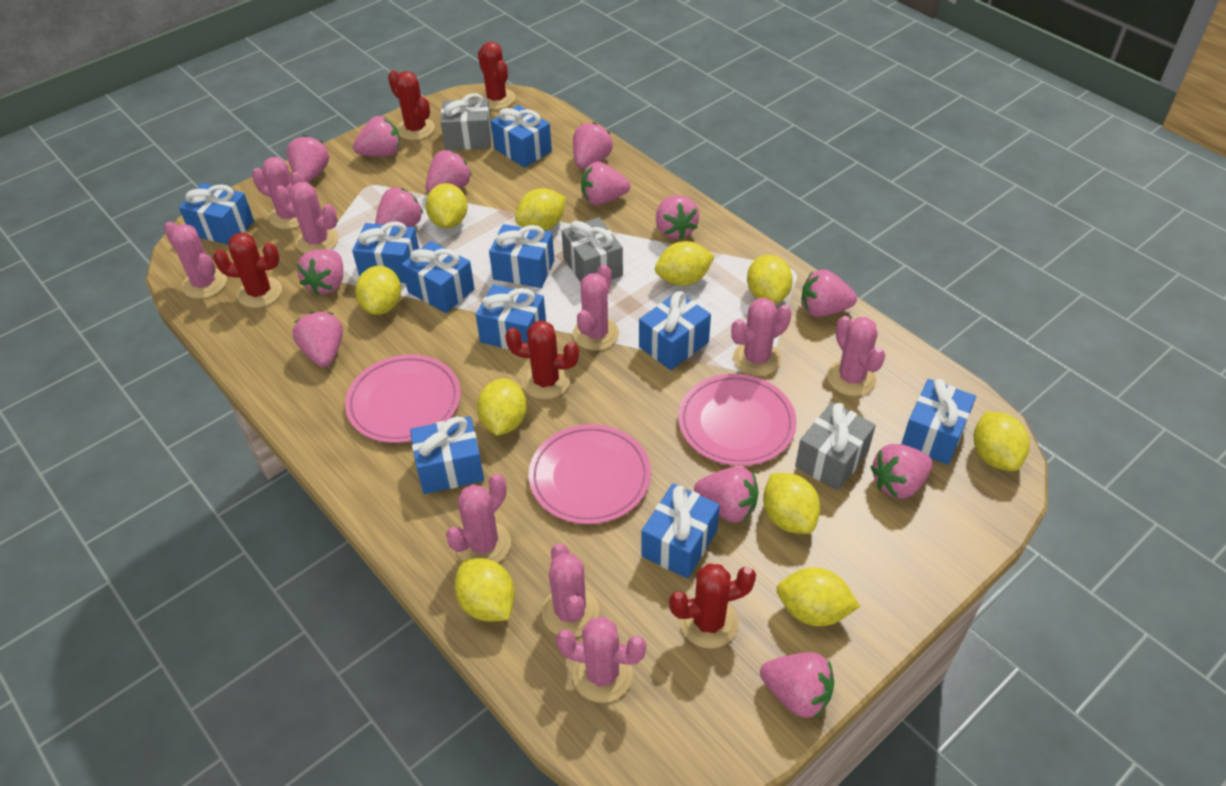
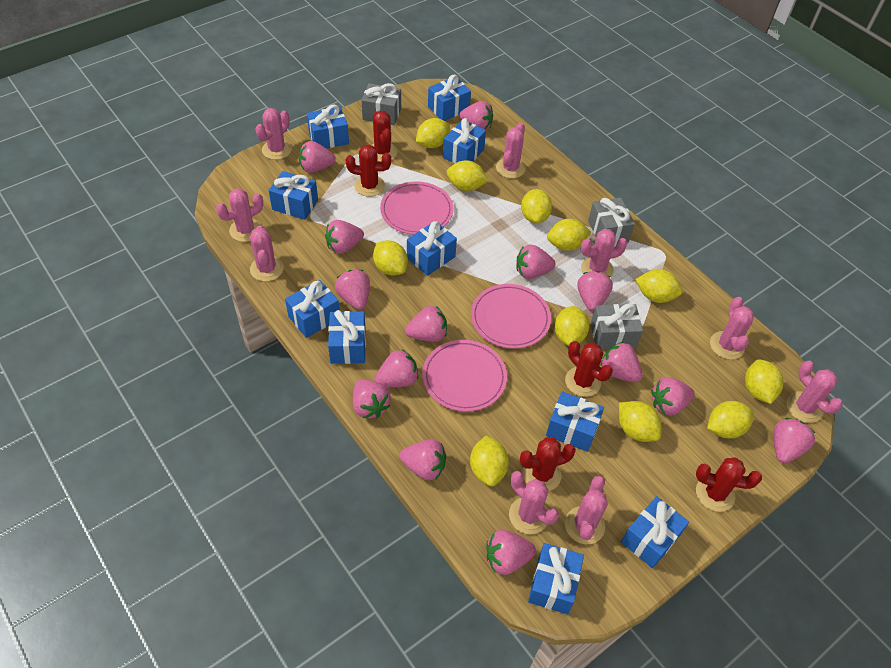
pink strawberry: [286,135,329,183] [293,311,343,367] [297,249,343,295] [353,116,400,157] [375,188,423,227] [426,150,472,193] [573,122,613,169] [581,162,630,205] [656,195,699,240] [694,466,759,523] [760,652,834,718] [802,269,857,317] [871,444,933,499] = 13 -> [299,141,336,173] [325,220,364,254] [335,270,370,310] [353,379,390,419] [375,349,418,387] [400,439,446,480] [405,306,447,342] [459,101,493,130] [486,530,536,575] [516,244,556,279] [577,271,613,311] [600,342,643,382] [651,377,695,416] [773,418,815,463] = 14
yellow lemon: [355,266,401,315] [425,183,468,228] [454,558,515,621] [477,378,527,436] [515,188,566,231] [655,241,715,286] [747,255,793,303] [763,473,820,534] [776,568,860,626] [974,412,1030,471] = 10 -> [373,240,408,276] [416,118,450,148] [446,160,489,191] [470,436,509,487] [521,189,552,223] [547,219,591,251] [554,306,589,346] [619,401,661,442] [635,269,683,303] [707,401,754,438] [745,359,783,404] = 11

